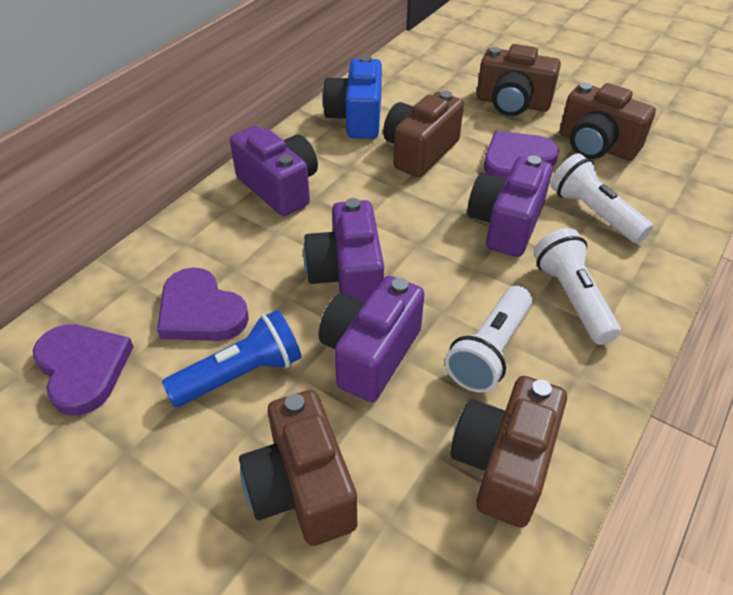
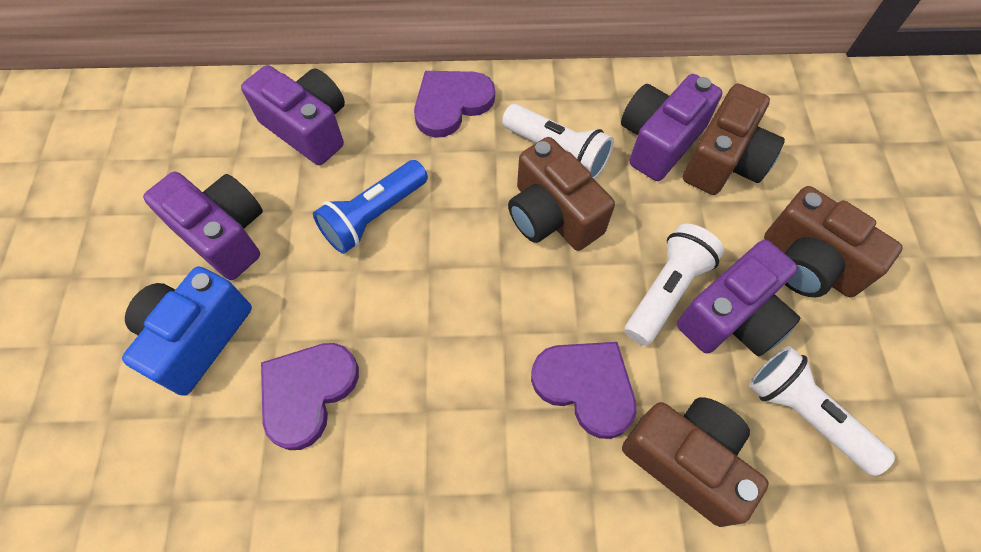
brown camera: [239,390,357,546] [383,91,464,177] [450,376,567,528] [477,44,561,116] [559,83,656,161] = 5 -> [508,137,615,251] [622,397,769,527] [683,84,785,195] [764,186,903,297] = 4

